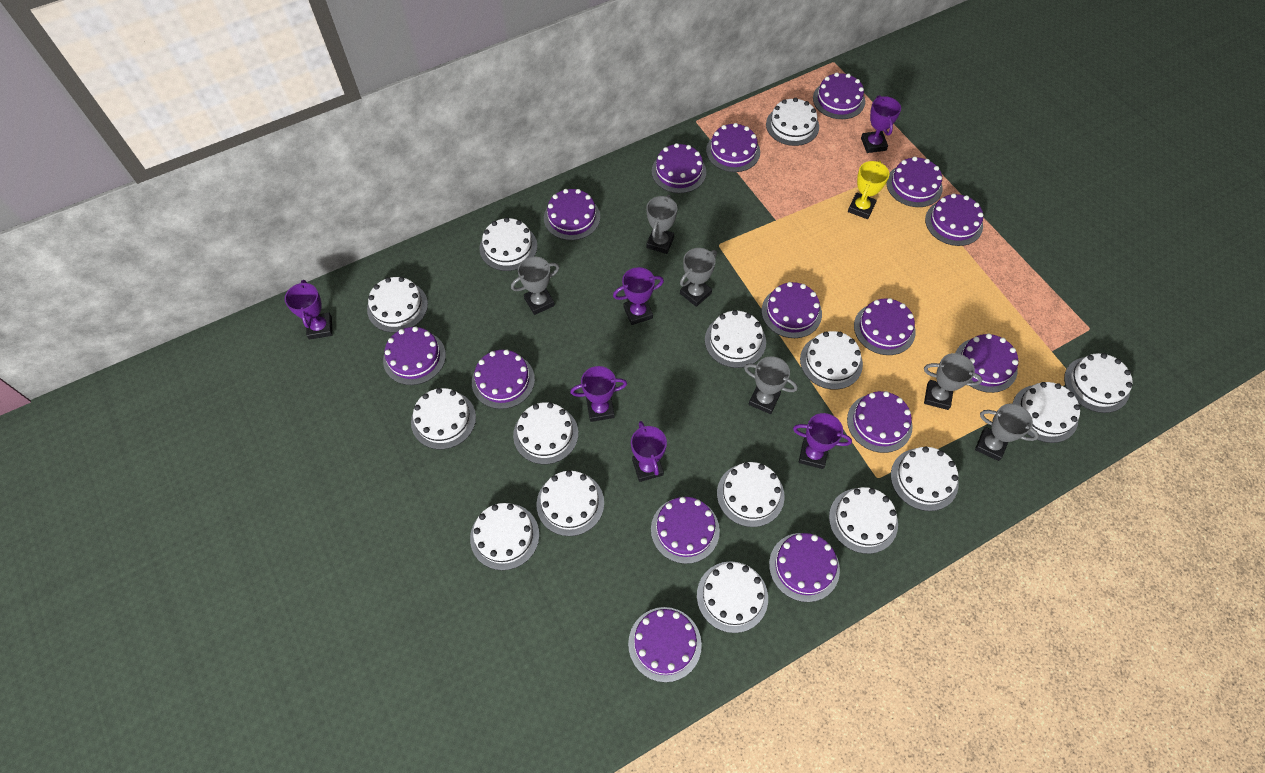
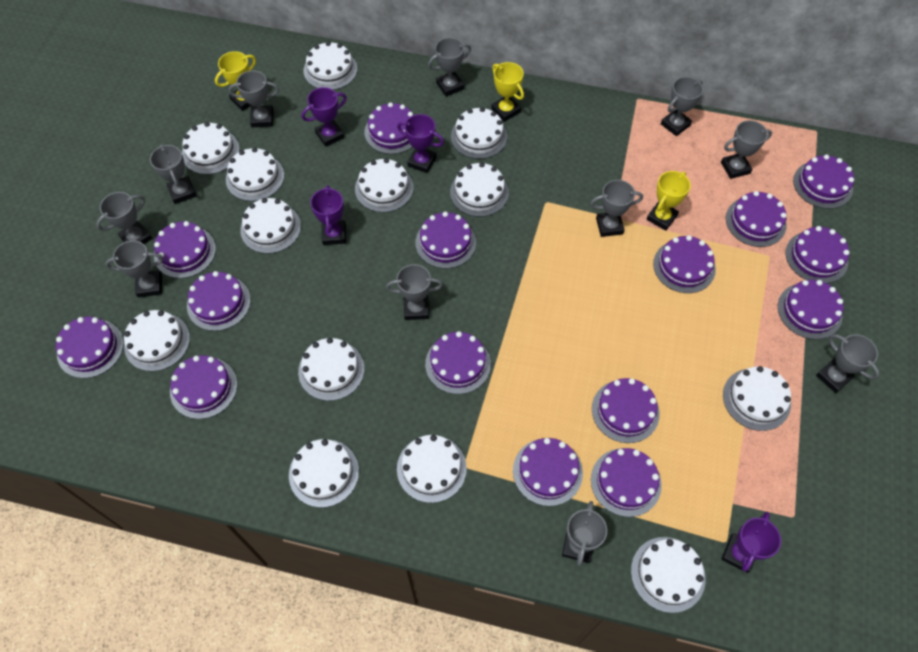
grey trophy: [511,257,559,315] [646,195,677,254] [680,248,717,307] [744,356,798,414] [924,353,982,410] [975,403,1039,461] = 6 -> [96,192,153,244] [105,240,163,298] [150,144,196,204] [229,70,279,127] [386,264,443,320] [428,37,471,97] [562,501,607,566] [590,180,643,237] [661,77,703,136] [721,120,772,179] [816,334,880,393] = 11
purple trophy: [285,280,333,340] [570,366,627,422] [613,267,664,325] [631,421,667,482] [793,413,852,469] [861,95,901,153] = 6 -> [302,87,347,147] [310,185,346,245] [397,114,444,173] [721,512,781,573] = 4
white cake: [367,277,428,333] [411,388,476,449] [470,503,539,570] [480,217,538,271] [513,402,578,464] [536,470,604,536] [697,561,768,633] [705,310,766,368] [717,462,785,527] [766,98,819,146] [800,331,863,390] [829,487,898,554] [891,447,959,511] [1013,382,1080,443] [1064,353,1132,413] = 15 -> [124,310,190,371] [182,122,240,175] [226,147,284,201] [240,198,301,254] [289,439,359,508] [298,338,364,401] [304,41,357,90] [355,158,413,213] [397,435,467,503] [450,162,509,217] [451,107,507,159] [631,537,706,613] [723,366,791,431] = 13
yellow trophy: [848,161,889,219] = 1 -> [215,51,256,111] [491,62,524,122] [646,171,691,231] = 3

